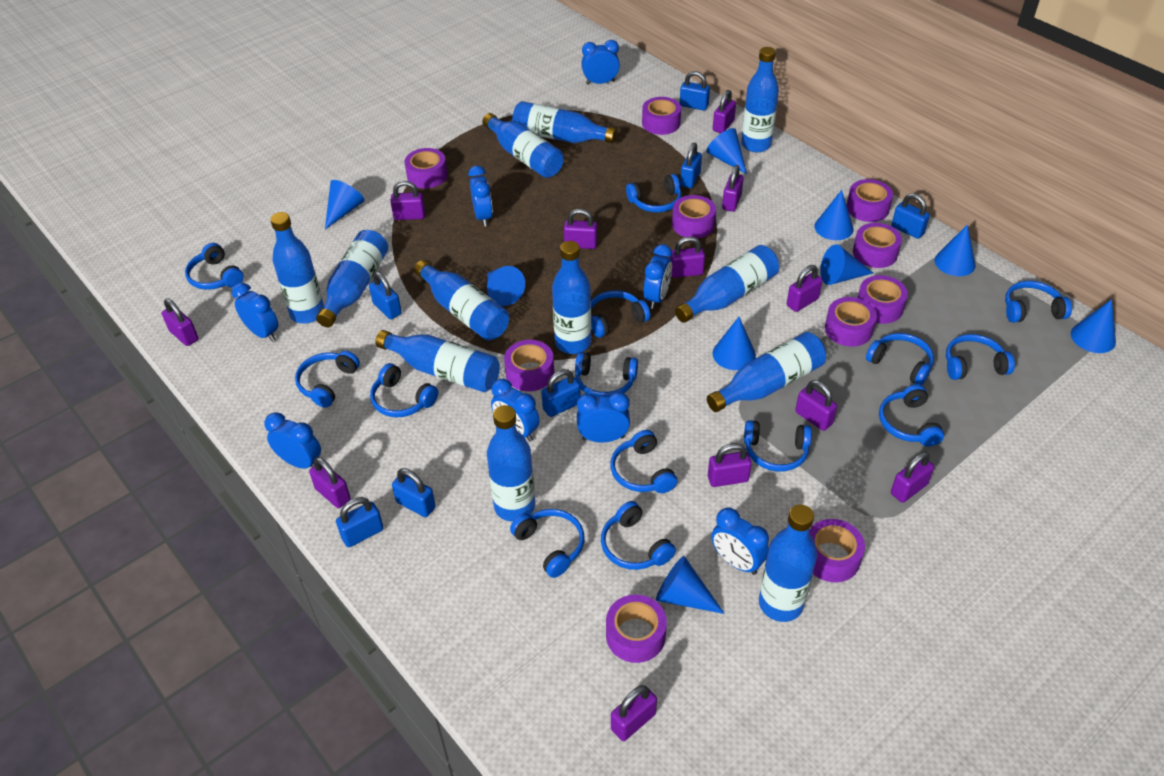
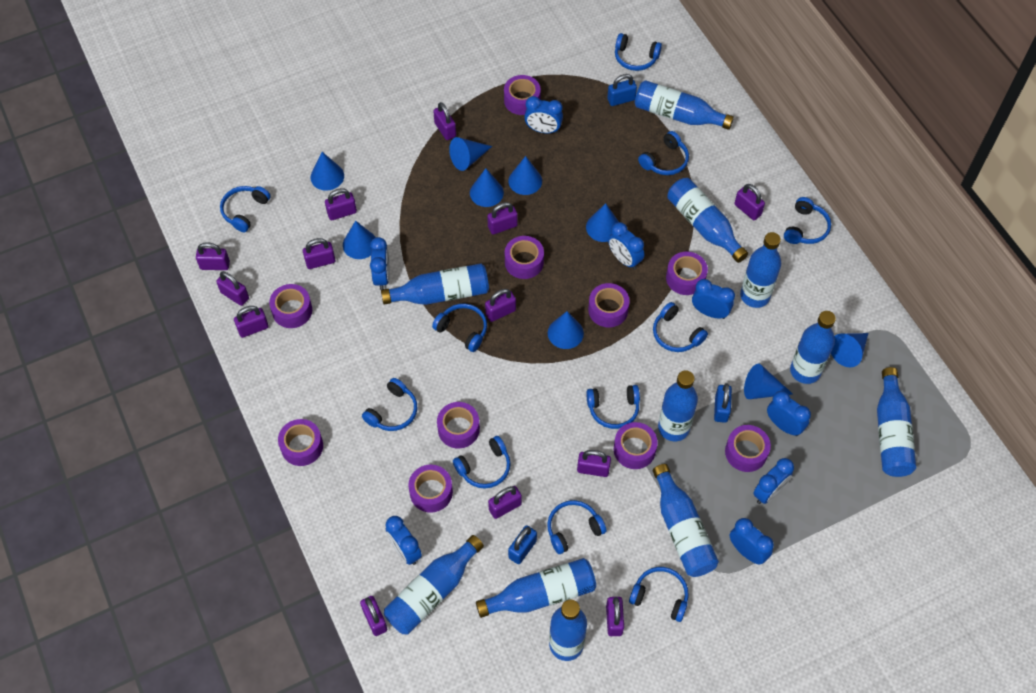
blue bottle: [270,212,324,323] [316,230,388,327] [375,330,500,392] [414,260,509,340] [482,113,564,178] [487,405,535,522] [512,101,617,143] [552,241,591,354] [675,245,779,323] [707,332,826,412] [741,47,779,152] [759,505,817,622] = 12 -> [381,263,489,305] [384,535,484,634] [476,558,596,618] [549,600,587,661] [635,80,734,130] [653,464,719,577] [658,370,698,441] [667,178,748,263] [740,232,781,308] [790,311,836,384] [877,367,916,477] = 11
blue headphones: [185,243,244,290] [295,351,360,408] [370,363,438,417] [510,509,584,578] [575,352,638,397] [591,290,650,338] [601,501,676,570] [610,430,677,493] [626,174,682,212] [744,420,812,472] [866,333,934,385] [879,384,944,446] [946,334,1015,380] [1005,281,1072,323] = 14 -> [220,186,271,232] [362,378,417,431] [432,304,487,352] [453,436,511,488] [547,500,606,554] [586,385,640,429] [615,33,662,71] [629,567,689,622] [638,131,689,175] [653,302,708,352] [784,197,831,244] = 11
blue padlock: [336,497,384,547] [369,272,402,319] [392,468,436,517] [541,369,581,417] [680,71,710,111] [680,143,702,188] [891,193,930,239] = 7 -> [508,525,537,564] [607,74,637,106] [714,383,732,423] = 3
purple padlock: [162,299,199,346] [309,457,351,508] [390,181,425,220] [564,209,598,249] [611,685,657,741] [670,236,705,278] [708,443,752,487] [713,90,736,133] [722,165,744,212] [787,265,823,312] [795,380,837,431] [891,452,934,503] = 12 -> [196,242,230,270] [216,271,249,306] [234,306,269,338] [303,238,335,269] [325,188,357,220] [360,596,387,636] [433,102,456,140] [485,289,516,322] [487,202,518,234] [488,486,522,519] [577,450,611,477] [606,597,624,636] [734,184,765,220] = 13

